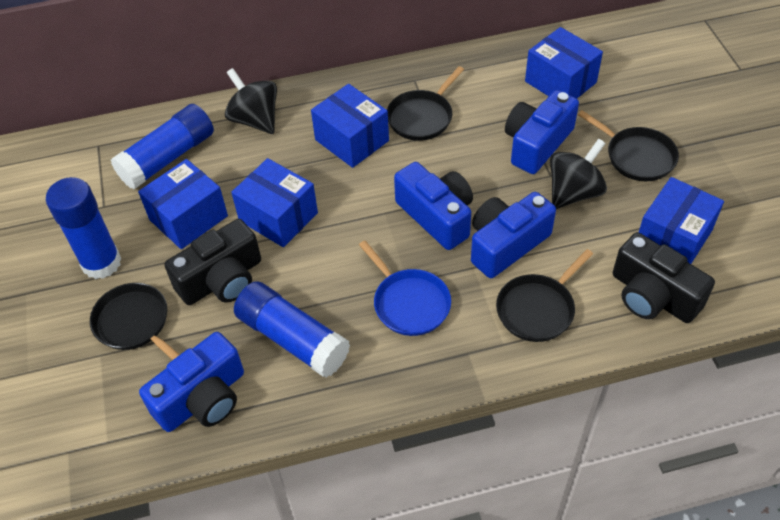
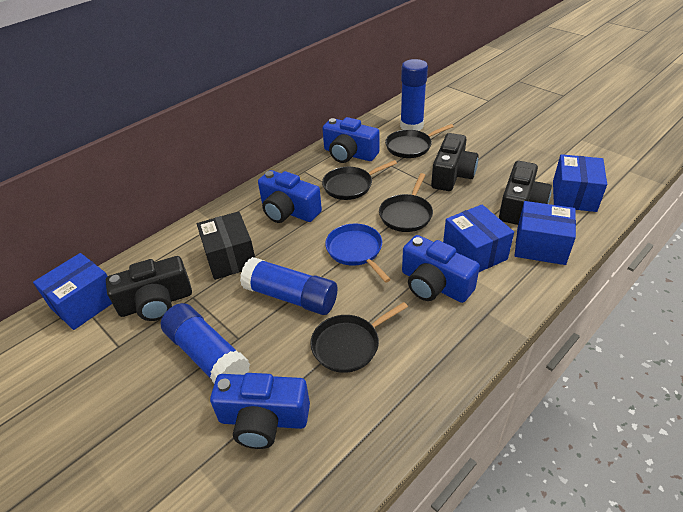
black box: none = 0 -> [197,211,255,280] = 1
black camera: [164,219,261,305] [613,232,715,323] = 2 -> [106,256,192,321] [431,133,478,191] [499,161,552,225] = 3
black spinning top: [225,68,277,134] [550,138,607,209] = 2 -> none = 0
blue box: [138,159,228,249] [231,158,318,247] [311,84,389,168] [525,27,603,99] [638,177,724,264] = 5 -> [33,253,112,330] [443,205,514,272] [515,201,576,265] [553,154,607,212] = 4

